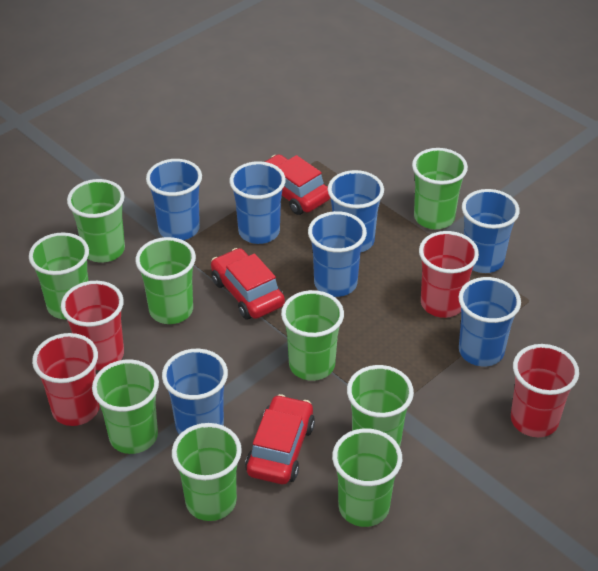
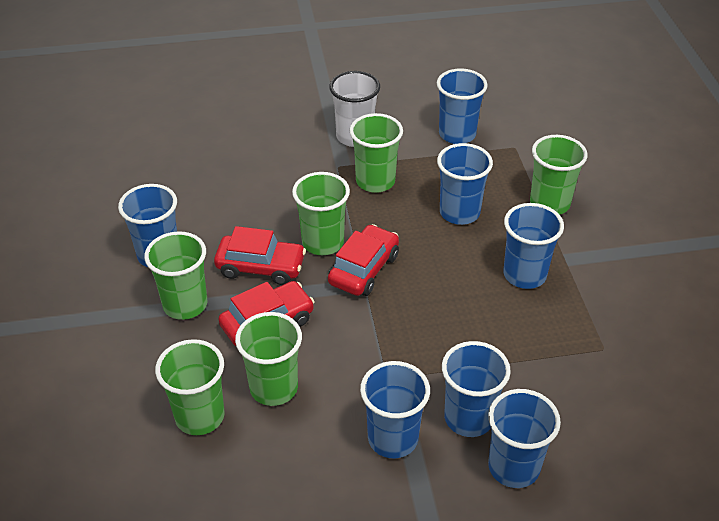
green cup: [29,232,89,319] [67,179,125,263] [92,360,159,454] [136,237,196,324] [172,423,242,521] [281,290,344,381] [332,428,402,527] [347,365,414,447] [412,148,468,229] = 9 -> [144,231,207,320] [155,339,225,435] [235,312,302,406] [292,172,350,255] [349,113,403,193] [530,135,588,215] = 6
red cup: [32,333,100,426] [61,281,124,370] [419,231,479,318] [511,344,579,437] = 4 -> none = 0
white cup: none = 0 -> [329,71,380,147] = 1

